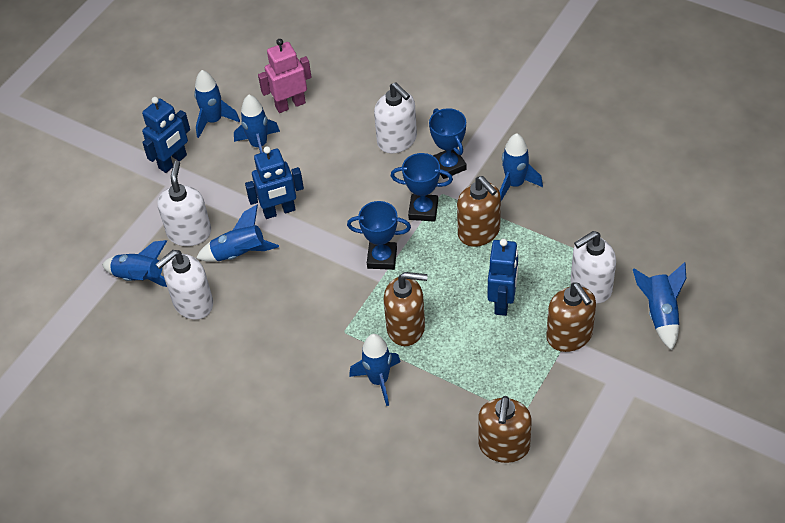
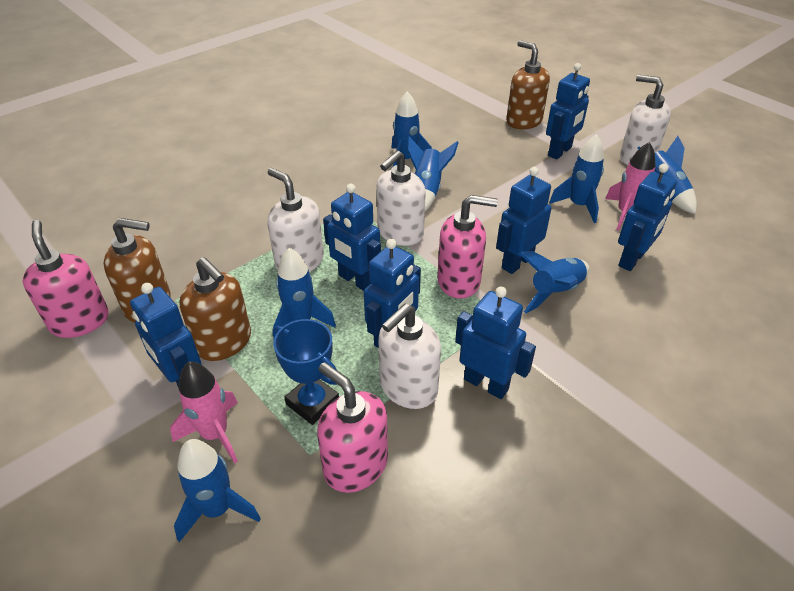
blue robot: [142,97,190,173] [245,146,304,219] [488,239,518,316] = 3 -> [130,283,201,388] [323,184,381,291] [364,239,421,348] [455,286,536,399] [496,167,552,274] [546,63,590,159] [618,164,677,271] = 7
blue trophy: [347,201,411,270] [391,153,453,222] [429,108,467,179] = 3 -> [272,319,339,425] = 1
brown soap dispenser: [384,272,428,346] [457,176,501,247] [478,396,532,463] [546,282,596,352] = 4 -> [103,218,171,323] [179,257,251,361] [506,40,550,129] = 3
pink robot: [258,39,311,113] = 1 -> none = 0
pink rocket: none = 0 -> [170,361,238,463] [605,142,655,231] = 2
pink soap dispenser: none = 0 -> [23,220,109,338] [317,362,388,493] [437,195,498,299] = 3

